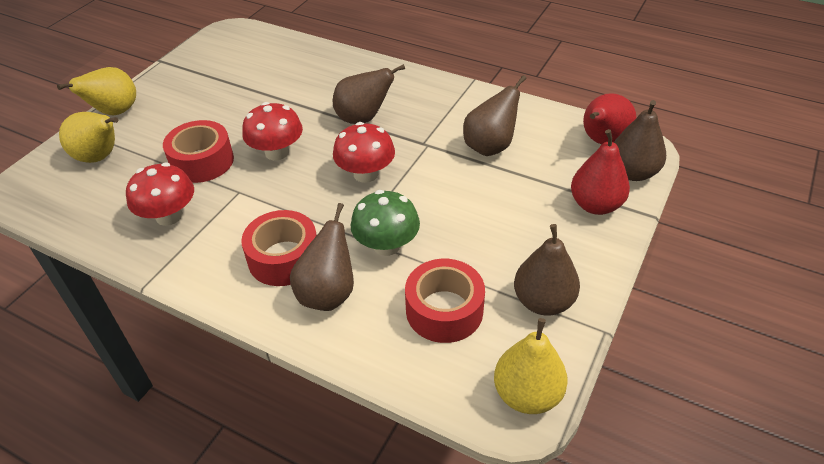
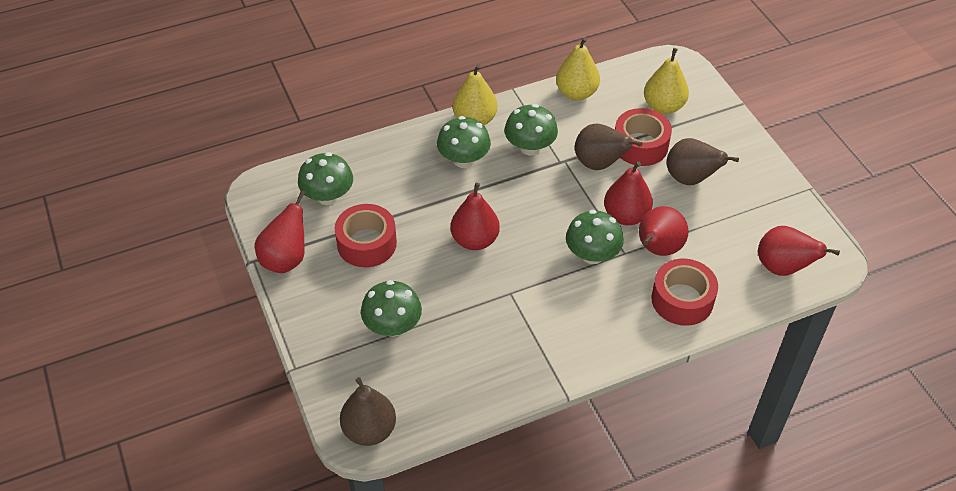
brown pear: [290,203,354,311] [333,64,405,124] [463,75,526,156] [514,224,580,316] [614,100,666,181] = 5 -> [340,377,396,446] [575,124,643,170] [667,138,739,185] = 3
green mushroom: [351,190,420,256] = 1 -> [298,152,353,205] [361,280,422,337] [437,116,491,168] [504,104,558,155] [566,210,624,264] = 5
red mushroom: [126,163,194,226] [242,102,303,160] [333,122,395,183] = 3 -> none = 0
red pear: [571,129,630,215] [583,93,637,144] = 2 -> [255,190,305,273] [451,183,500,250] [604,161,653,225] [639,206,688,256] [758,226,840,276] = 5

